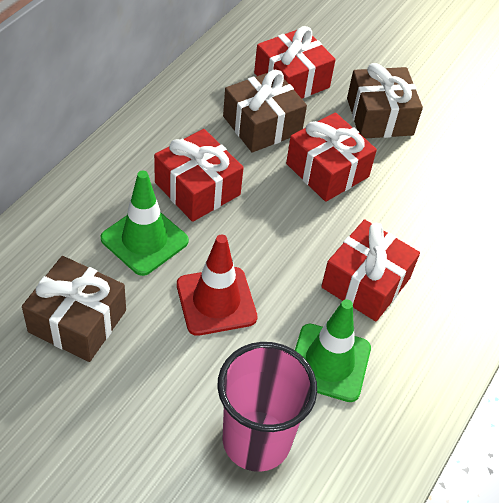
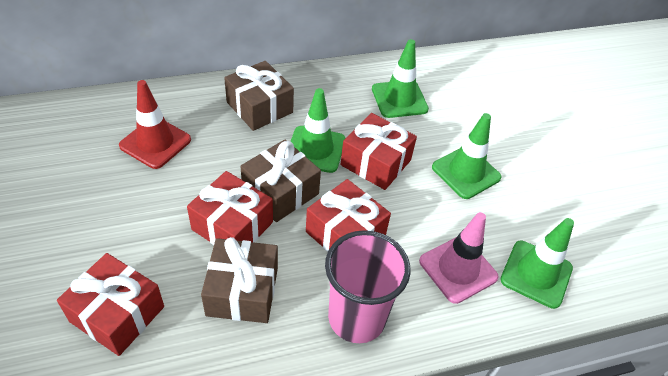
green traffic cone: [101,171,189,276] [295,299,371,402] = 2 -> [291,88,345,173] [372,39,429,118] [432,113,502,199] [500,218,574,309] = 4
pink traffic cone: none = 0 -> [419,212,498,304] = 1

